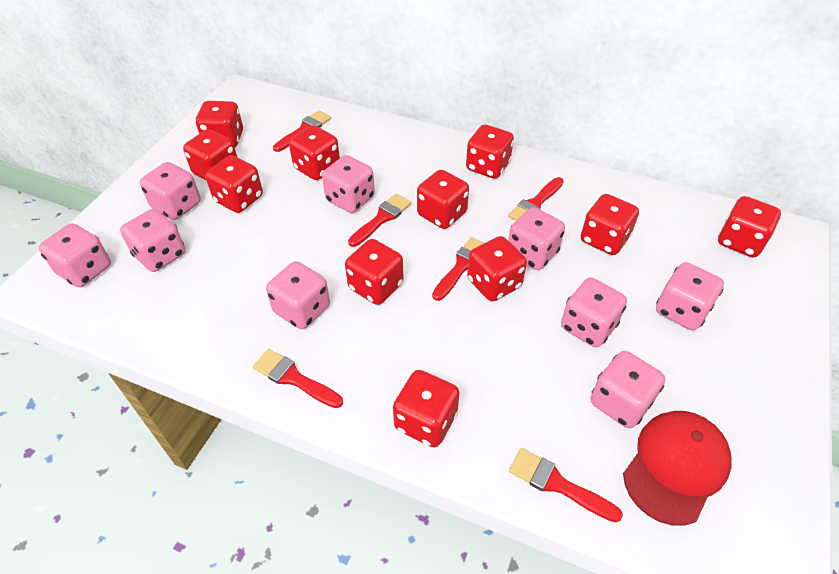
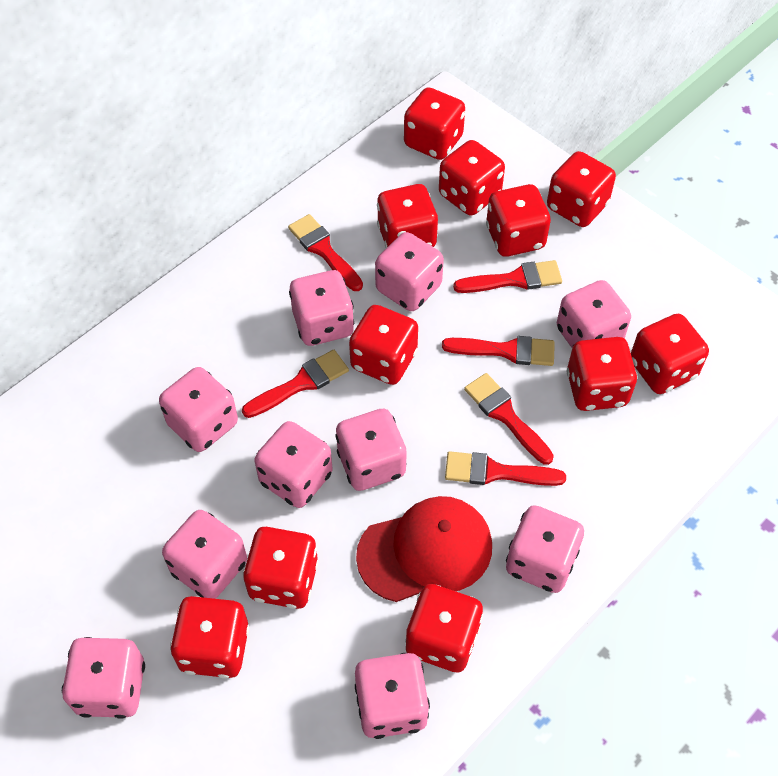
pink dice: [39,223,111,287] [120,209,185,272] [140,162,201,220] [266,261,330,329] [322,155,375,213] [508,207,565,270] [561,278,627,347] [590,351,665,428] [656,262,724,331] = 9 -> [62,637,145,719] [159,367,238,452] [162,510,247,599] [254,421,333,508] [289,270,354,346] [335,409,407,491] [355,653,430,739] [375,232,444,311] [506,505,584,593] [557,280,631,348] = 10

